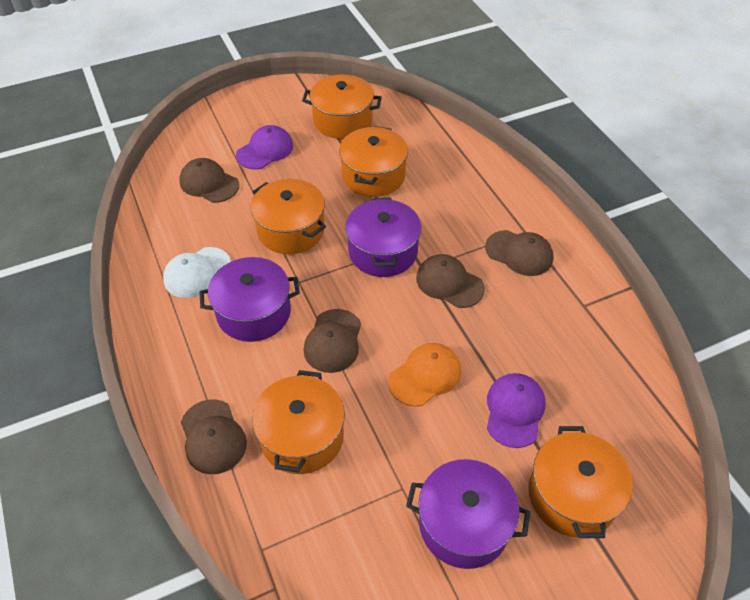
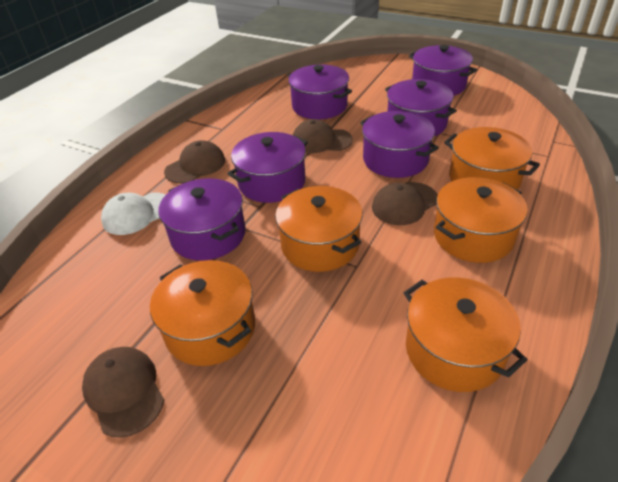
brown cap: [179,158,239,203] [181,399,247,474] [304,309,361,373] [416,254,485,308] [485,230,553,276] = 5 -> [82,347,164,438] [164,140,225,184] [293,119,353,153] [372,182,438,225] = 4
orange cap: [389,343,461,407] = 1 -> none = 0
purple cap: [236,125,293,169] [487,373,546,448] = 2 -> none = 0
purple pot: [199,257,300,342] [345,198,421,277] [406,459,530,569] = 3 -> [159,178,246,261] [227,132,308,203] [288,65,352,119] [360,111,439,178] [385,79,457,136] [409,45,477,96] = 6

